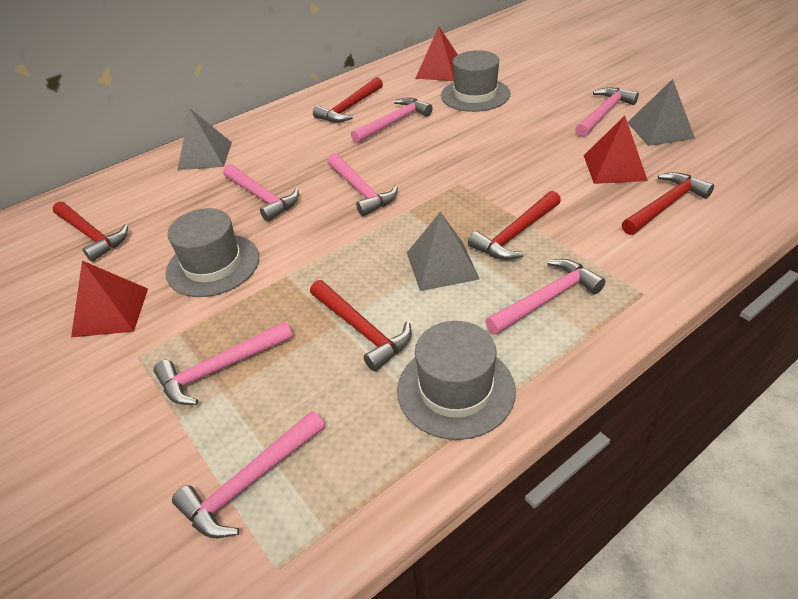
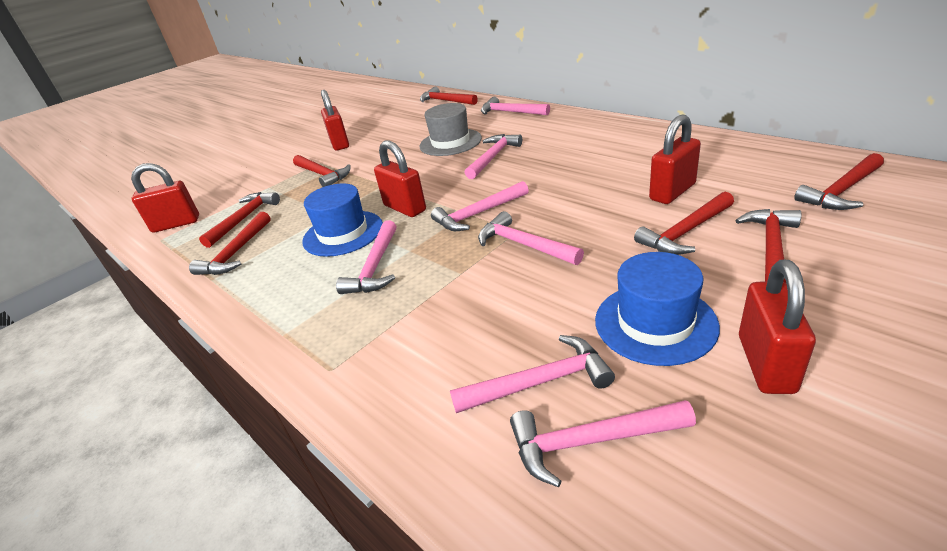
blue hat: none = 0 -> [302,184,383,257] [595,252,720,366] = 2
grey hat: [165,208,259,297] [397,321,516,440] [441,50,511,112] = 3 -> [419,103,482,156] = 1
grey pyramid: [177,109,232,170] [407,212,479,291] [627,79,695,146] = 3 -> none = 0
red hammer: [53,202,128,262] [310,280,412,371] [313,77,383,122] [468,191,561,260] [622,172,714,235] = 5 -> [189,212,271,275] [199,192,280,248] [293,155,351,187] [420,86,478,105] [634,192,734,255] [735,209,802,283] [794,153,884,210] = 7
red padlock: none = 0 -> [131,163,199,233] [321,90,349,151] [374,140,426,217] [649,114,701,204] [739,260,816,394] = 5
red pyramid: [71,261,148,337] [415,26,458,81] [584,115,648,184] = 3 -> none = 0

